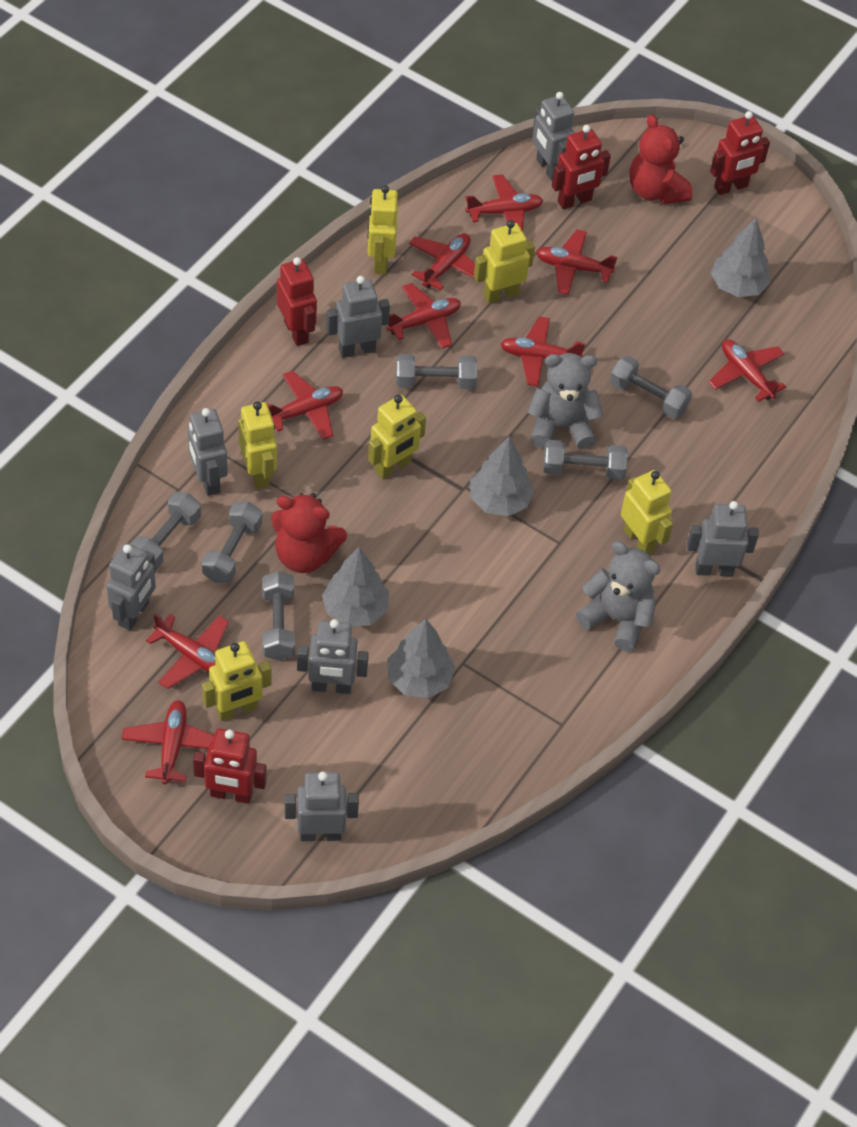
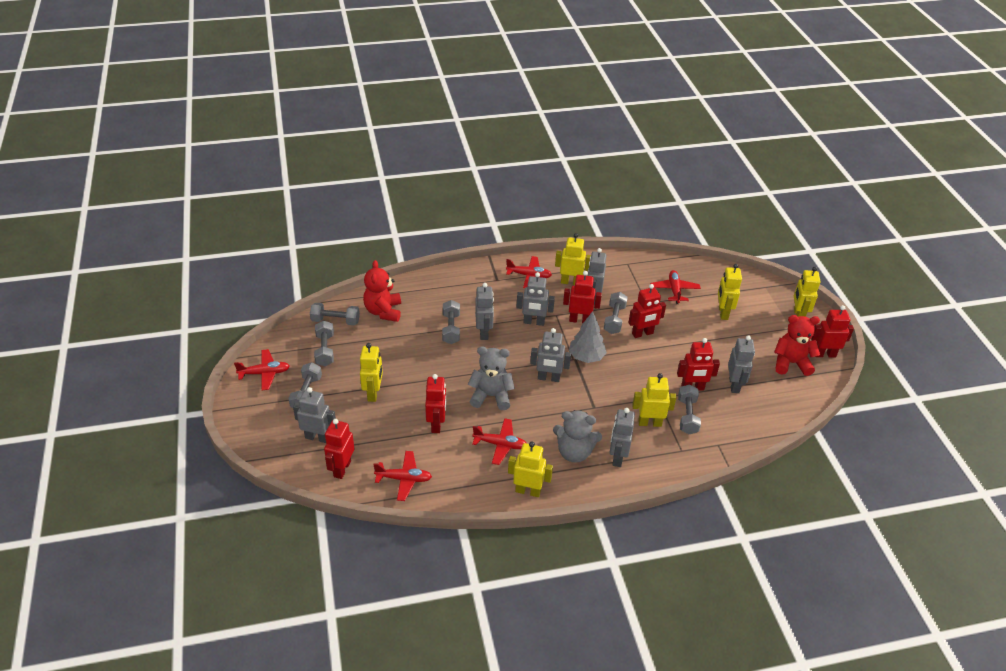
grey tree: [322,547,389,626] [387,619,455,698] [470,436,534,516] [711,218,771,297] = 4 -> [569,311,607,363] = 1
red plane: [122,700,214,784] [146,613,229,689] [267,371,343,440] [386,283,461,349] [409,233,482,291] [465,174,543,231] [501,316,585,386] [536,229,618,295] [709,339,786,402] = 9 -> [234,349,290,390] [373,451,432,501] [472,418,526,465] [506,256,552,288] [650,270,701,304] = 5
red robot: [193,728,267,804] [277,257,317,346] [552,125,611,209] [710,111,770,195] = 4 -> [324,419,354,479] [425,374,446,433] [563,271,602,323] [628,284,666,338] [677,338,720,391] [811,305,854,358] = 6

